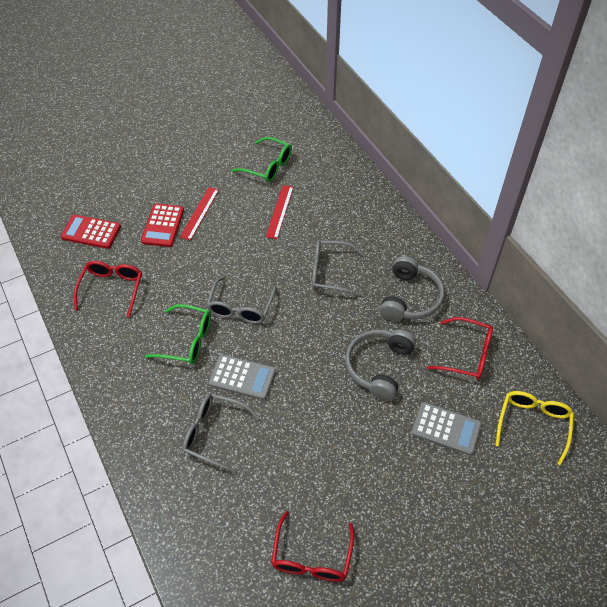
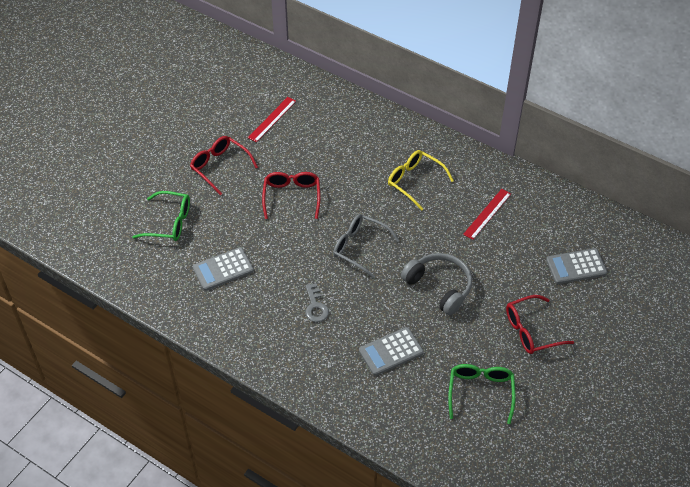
grey calculator: [209,354,276,400] [411,402,482,455] = 2 -> [193,247,254,291] [359,327,424,376] [546,248,607,284] = 3
grey glasses: [183,393,260,473] [207,276,277,324] [312,240,364,297] = 3 -> [333,214,400,278] = 1
grey headphones: [345,329,416,401] [380,256,445,321] = 2 -> [401,253,472,315] = 1
grey key: none = 0 -> [305,283,329,322] = 1
red calculator: [61,215,121,249] [141,204,184,247] = 2 -> none = 0

